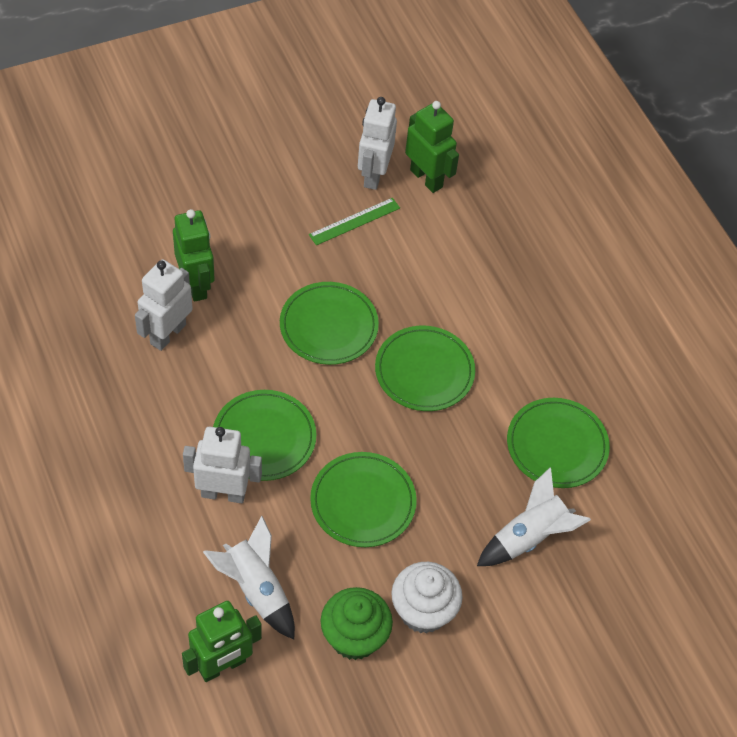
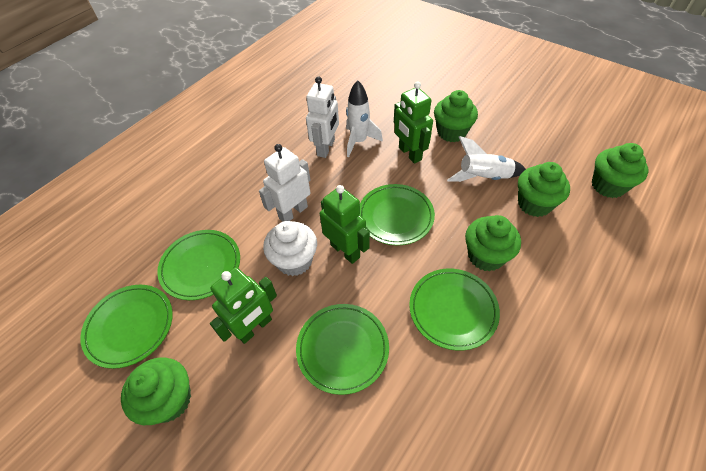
green cupcake: [321,587,393,660] = 1 -> [121,358,191,425] [434,90,478,142] [465,215,521,272] [518,162,570,217] [592,143,649,198] = 5
green ruler: [309,198,400,245] = 1 -> none = 0
white robot: [135,259,193,351] [183,427,262,503] [358,97,397,190] = 3 -> [259,144,311,222] [306,76,339,158] = 2

